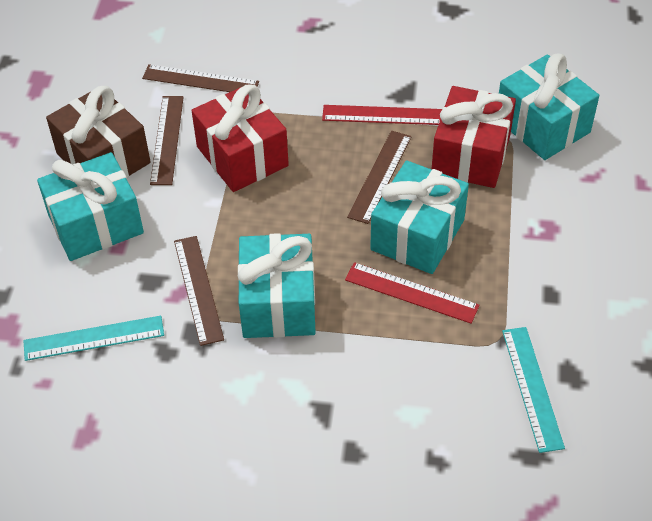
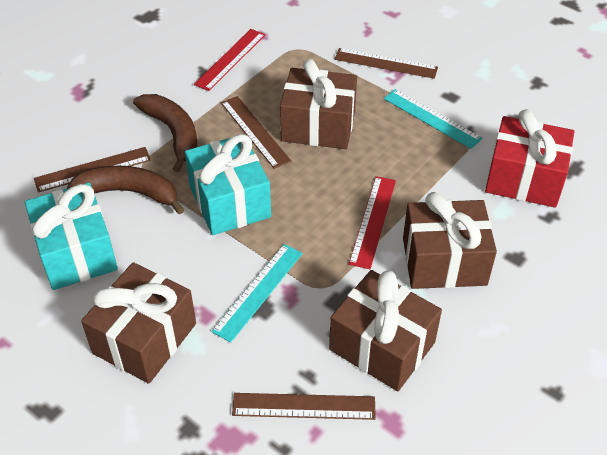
brown banana: none = 0 -> [66,166,184,214] [133,94,197,172] = 2
brown gift: [46,86,151,178] = 1 -> [81,262,196,384] [280,59,357,149] [329,270,442,391] [403,192,497,289] = 4
red gift: [191,84,289,192] [432,86,516,188] = 2 -> [485,110,574,208] = 1
turquoise gift: [37,152,144,261] [238,233,316,338] [370,160,469,274] [499,53,599,160] = 4 -> [25,183,118,290] [185,134,271,235] = 2

